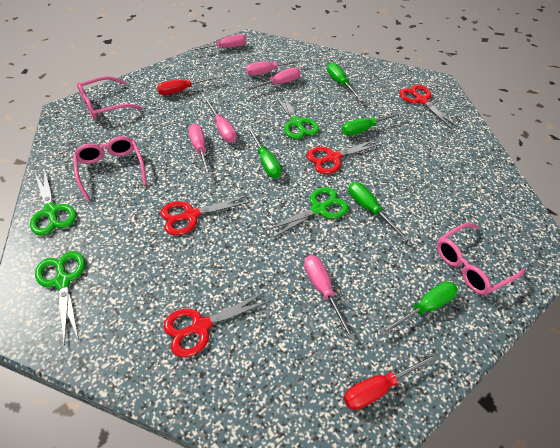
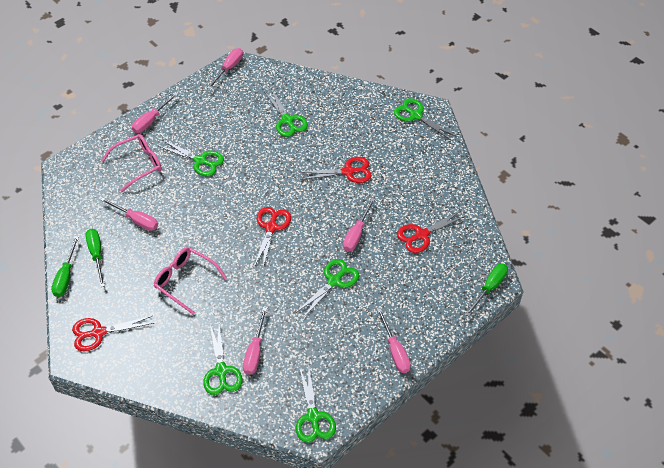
green scissors: [30,168,76,236] [35,251,85,345] [265,187,349,239] [274,92,319,139] = 4 -> [158,140,224,176] [203,324,242,395] [265,89,308,137] [296,259,359,318] [296,366,336,443] [394,98,455,140] = 6
green screwdriver: [247,127,282,178] [327,62,363,102] [342,112,403,136] [349,182,409,241] [379,281,458,336] = 5 -> [51,236,79,297] [85,229,105,287] [465,263,508,317] = 3
pink glasses: [73,136,147,201] [77,76,142,120] [437,223,525,295] = 3 -> [101,134,162,192] [154,247,227,315] = 2
red screwdriver: [157,75,221,95] [344,353,439,410] = 2 -> none = 0

